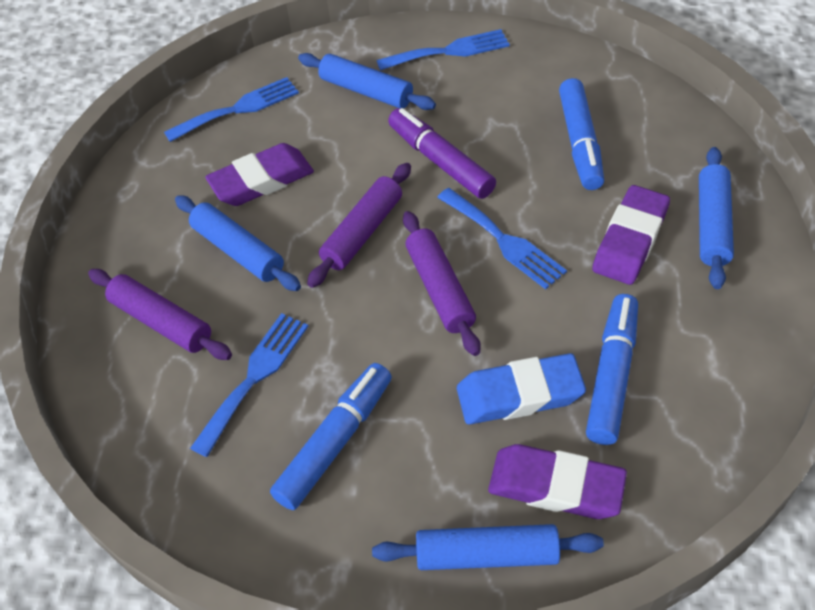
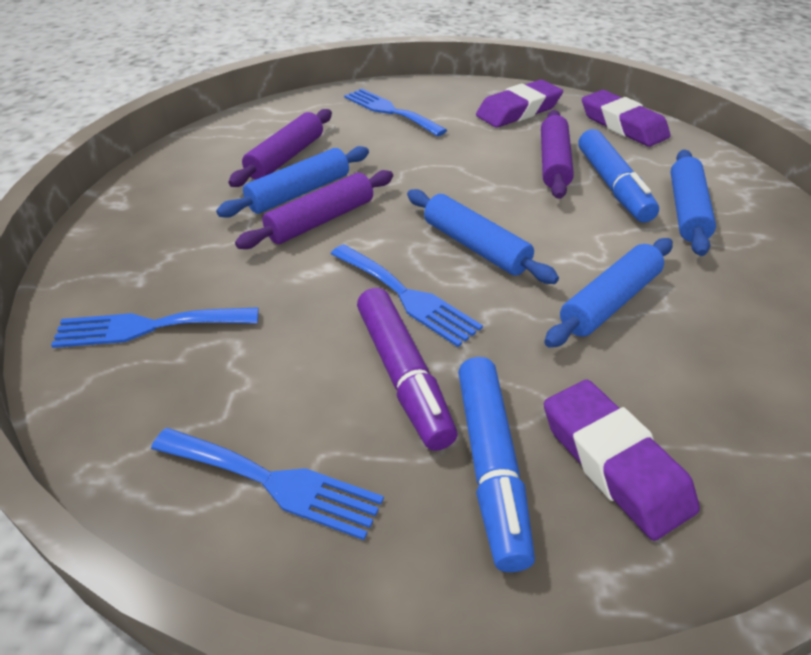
blue eraser: [457,353,586,424] = 1 -> none = 0
blue marker: [270,363,392,510] [559,78,604,190] [586,294,638,445] = 3 -> [458,357,535,572] [579,129,659,223] = 2

